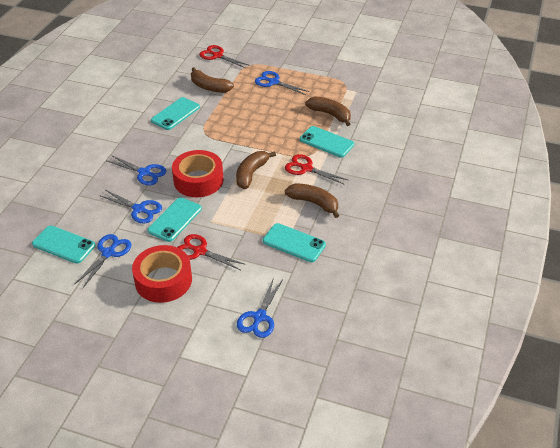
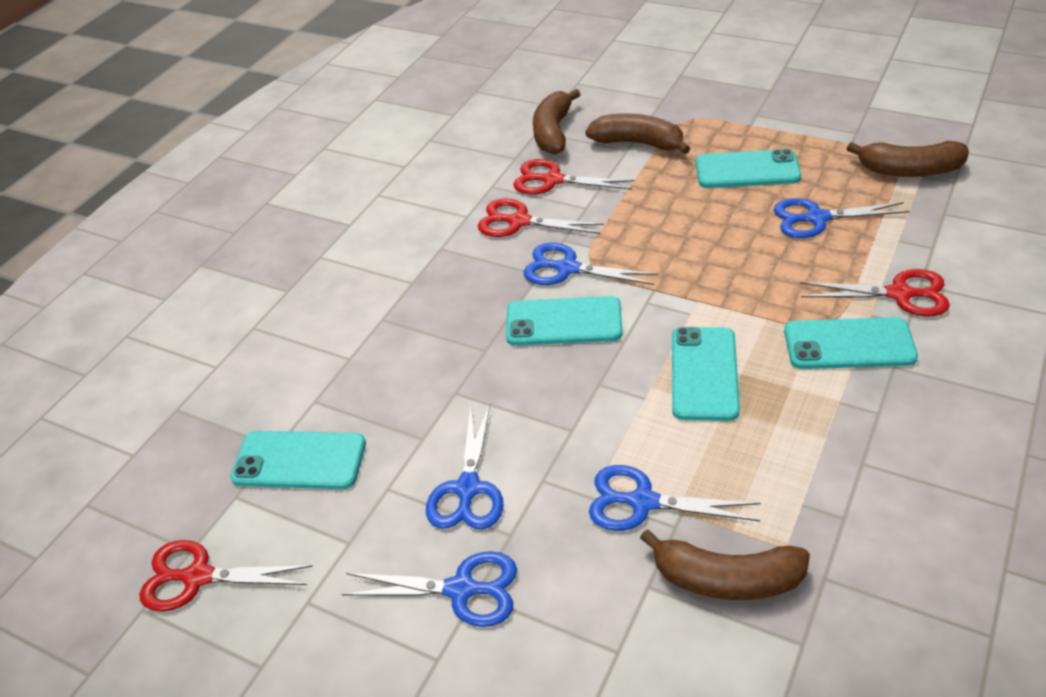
red scissors: [177,234,246,270] [199,45,250,68] [285,154,348,185] = 3 -> [140,540,313,612] [478,199,604,237] [513,159,635,195] [800,269,950,317] = 4
red tape: [132,245,192,303] [172,150,223,197] = 2 -> none = 0

